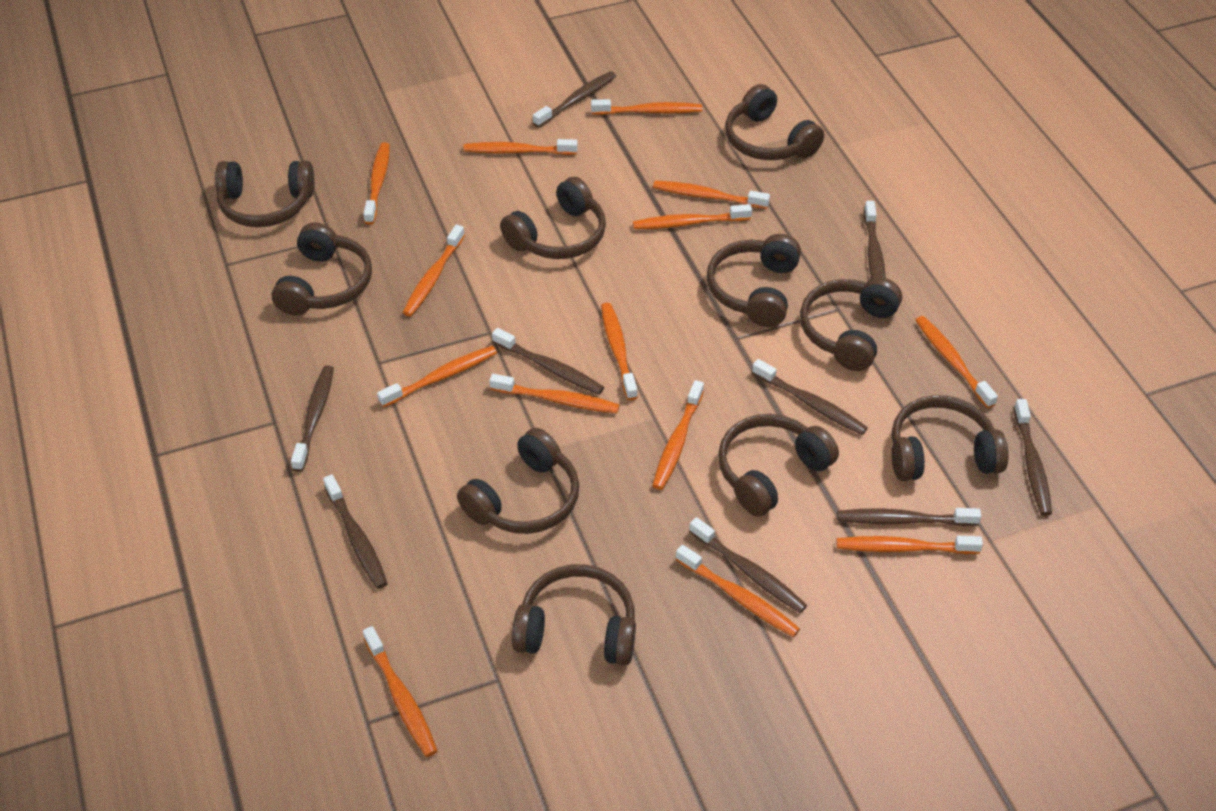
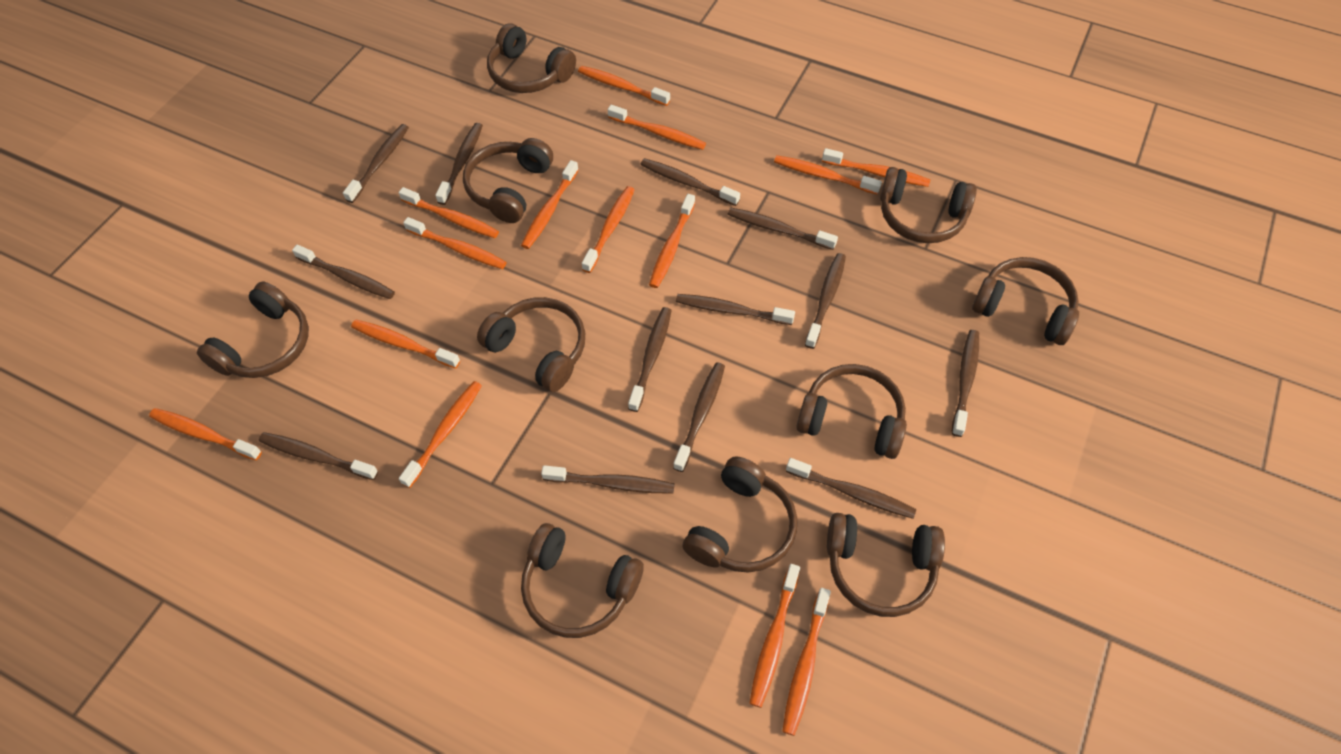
brown toothbrush: [291,365,334,472] [323,474,388,589] [492,328,604,395] [533,71,616,128] [689,517,807,613] [752,359,868,435] [837,508,981,526] [864,201,886,279] [1014,399,1052,516] = 9 -> [258,432,378,480] [292,245,395,299] [343,124,409,203] [435,123,483,205] [541,465,675,494] [628,307,672,412] [640,158,740,206] [673,362,725,472] [676,294,795,325] [728,208,838,250] [786,458,916,519] [805,253,846,349] [952,330,979,437] = 13

